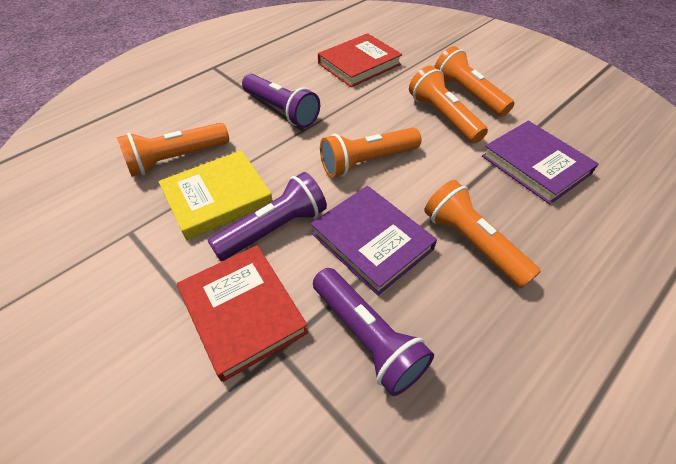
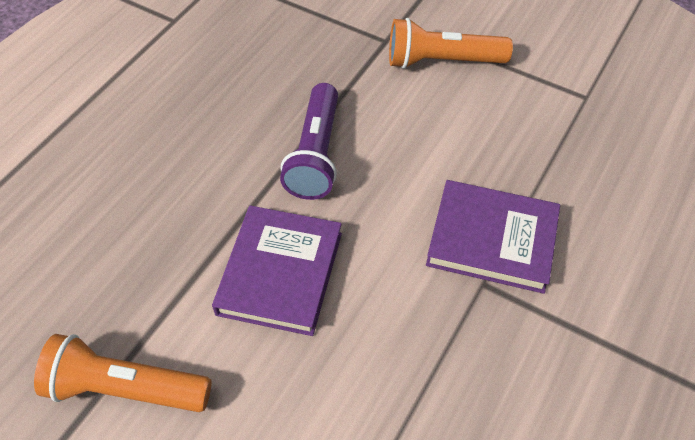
orange flashlight: [117,123,229,177] [320,128,422,178] [409,65,488,143] [424,180,541,288] [434,46,514,117] = 5 -> [34,334,212,412] [389,18,513,69] = 2
purple flashlight: [208,172,327,261] [242,74,320,128] [313,268,434,396] = 3 -> [280,83,338,200] = 1
red book: [177,245,308,382] [318,33,402,87] = 2 -> none = 0
yellow book: [158,150,273,240] = 1 -> none = 0

